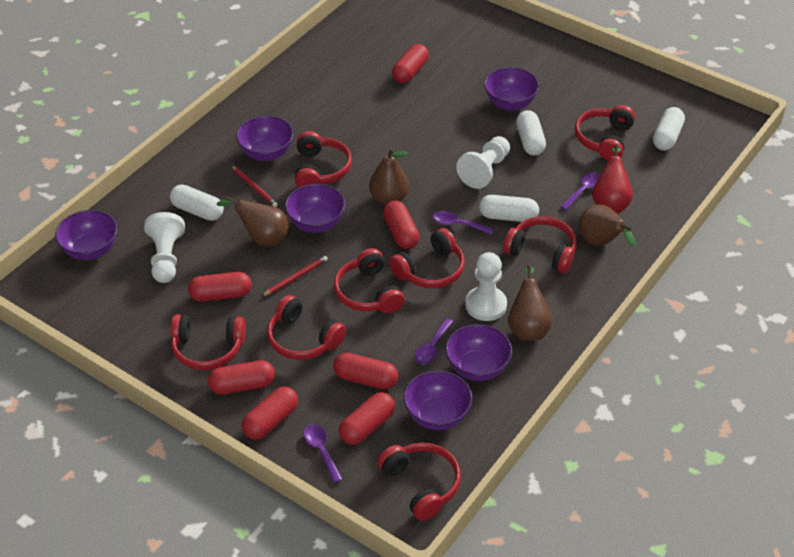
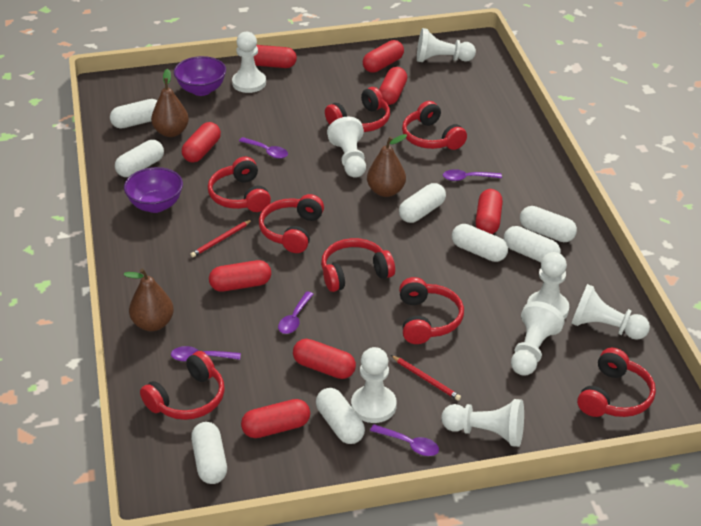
brown pear: [216,196,289,246] [369,148,409,205] [508,265,552,340] [579,204,636,246] = 4 -> [123,268,174,331] [151,69,189,137] [367,134,407,197] = 3
purple bowl: [55,210,118,260] [236,116,294,161] [285,184,345,233] [404,371,472,430] [445,324,512,381] [484,67,539,111] = 6 -> [124,167,183,213] [174,56,226,96] = 2
purple spoon: [304,424,342,483] [415,318,453,364] [433,211,494,234] [560,172,600,210] = 4 -> [171,346,241,362] [239,137,288,159] [278,291,314,334] [370,424,439,456] [443,169,502,181] = 5
red capsule: [188,272,252,302] [208,360,275,395] [242,386,298,440] [333,353,398,389] [339,392,395,445] [383,200,420,249] [392,44,429,83] = 7 -> [182,122,221,163] [209,260,271,292] [241,399,310,438] [254,45,297,68] [293,339,356,379] [363,40,404,73] [379,67,407,105] [476,189,503,234] = 8
red pear: [592,145,633,213] = 1 -> none = 0
white capsule: [170,185,224,221] [479,195,539,222] [516,110,546,156] [653,107,685,151] = 4 -> [110,99,158,129] [115,140,164,177] [191,422,227,484] [316,388,365,444] [399,183,446,223] [452,224,508,262] [504,226,561,262] [520,206,577,242] = 8
white pawn: [144,212,185,283] [456,136,510,189] [465,252,507,321] = 3 -> [232,32,266,93] [327,117,366,178] [351,347,397,423] [417,28,476,62] [441,399,524,447] [511,301,565,376] [527,252,569,319] [571,284,650,340] = 8

